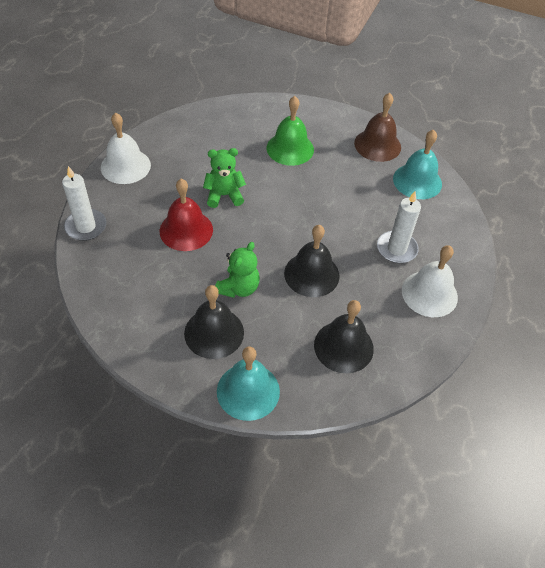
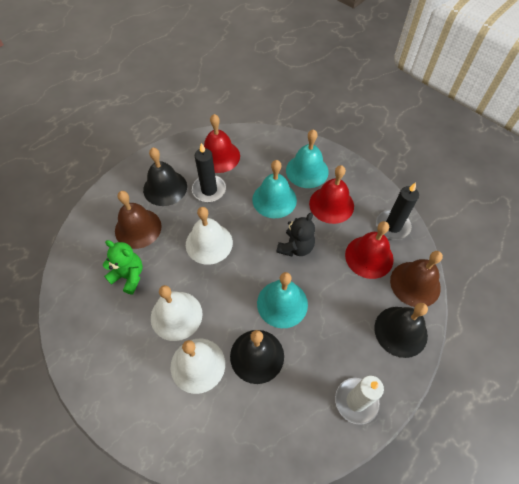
black candle: none = 0 -> [192,143,226,202] [376,182,419,240] = 2
black teddy bear: none = 0 -> [276,213,315,257] = 1
brown bell: [354,93,401,162] = 1 -> [115,191,162,249] [390,251,443,307] = 2
green bell: [267,96,314,166] = 1 -> none = 0
green teddy bear: [203,148,246,208] [215,242,260,298] = 2 -> [102,240,143,295] = 1
red bell: [160,179,213,251] = 1 -> [204,114,240,173] [309,165,354,224] [345,221,394,279] = 3
turquoise bell: [217,347,280,421] [393,130,442,199] = 2 -> [252,160,297,218] [257,272,308,328] [286,129,329,188] = 3
white bell: [101,113,151,184] [402,245,458,317] = 2 -> [151,285,203,341] [171,339,225,394] [186,207,233,265] = 3
white candle: [62,166,106,241] [377,191,421,263] = 2 -> [335,375,384,425] = 1

